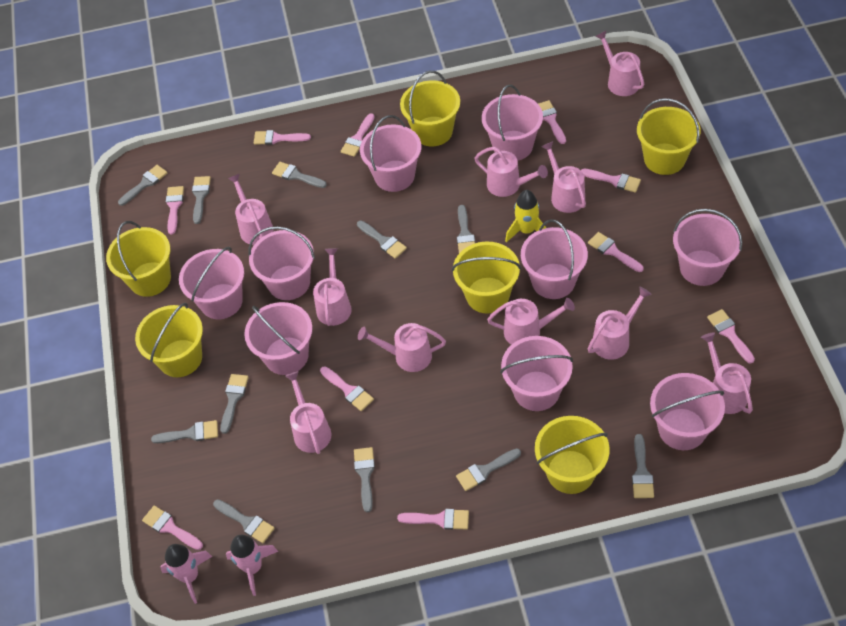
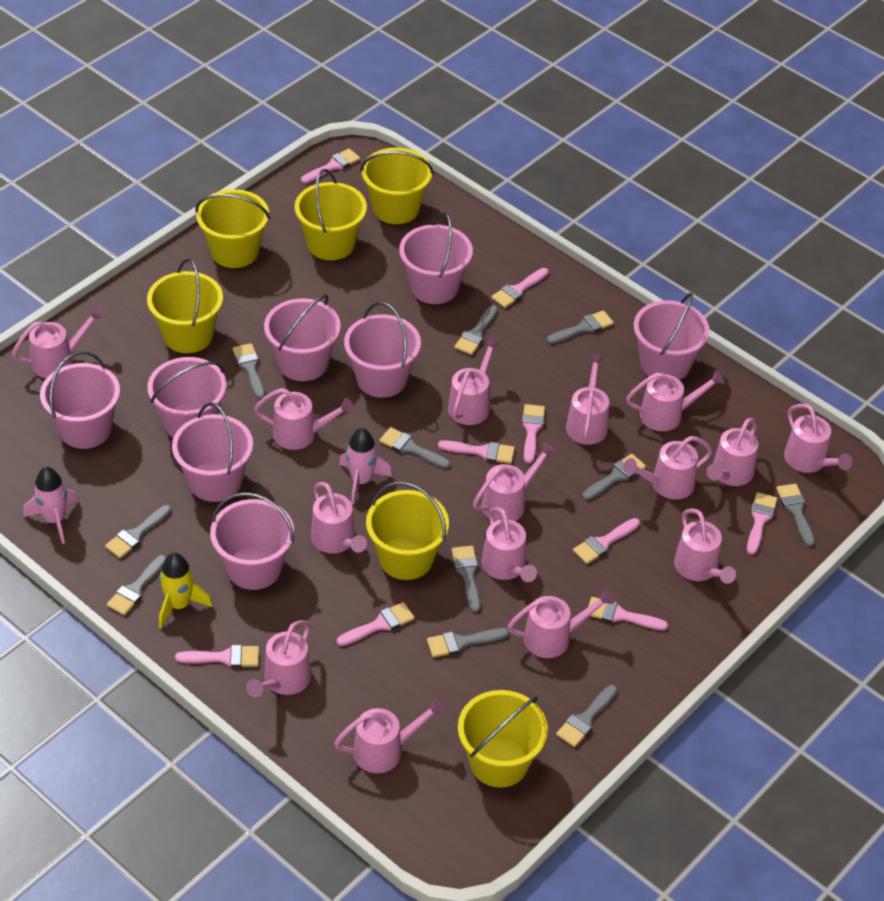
pink brush: [142,506,203,550] [166,186,184,234] [254,130,311,145] [320,366,374,411] [341,113,375,157] [397,509,469,530] [538,100,566,144] [581,169,641,193] [588,232,644,272] [707,309,755,364] = 10 -> [175,645,259,668] [301,148,360,183] [337,602,414,646] [438,440,515,464] [491,268,549,308] [522,404,545,463] [573,518,640,564] [588,597,668,630] [747,492,777,555] = 9
pink bucket: [179,247,244,319] [244,302,312,375] [248,226,315,300] [360,115,421,192] [482,85,543,161] [500,336,573,411] [521,219,588,299] [650,373,725,450] [673,209,743,286] = 9 -> [40,351,120,449] [147,357,227,438] [172,403,253,502] [210,492,294,590] [264,294,341,381] [344,302,421,398] [399,212,473,304] [634,292,709,380] = 8
pink watering can: [228,174,273,245] [285,371,331,454] [313,248,352,326] [358,323,446,372] [474,147,548,197] [487,298,575,345] [541,141,586,213] [588,287,652,360] [596,31,644,96] [701,332,753,414] = 10 -> [12,306,104,378] [246,620,311,698] [254,388,354,450] [311,482,367,554] [334,698,445,773] [448,338,500,425] [473,442,556,521] [481,507,537,582] [508,589,614,658] [566,355,609,445] [623,436,713,500] [626,370,724,431] [674,508,736,584] [706,418,758,486] [784,404,852,473] = 15

